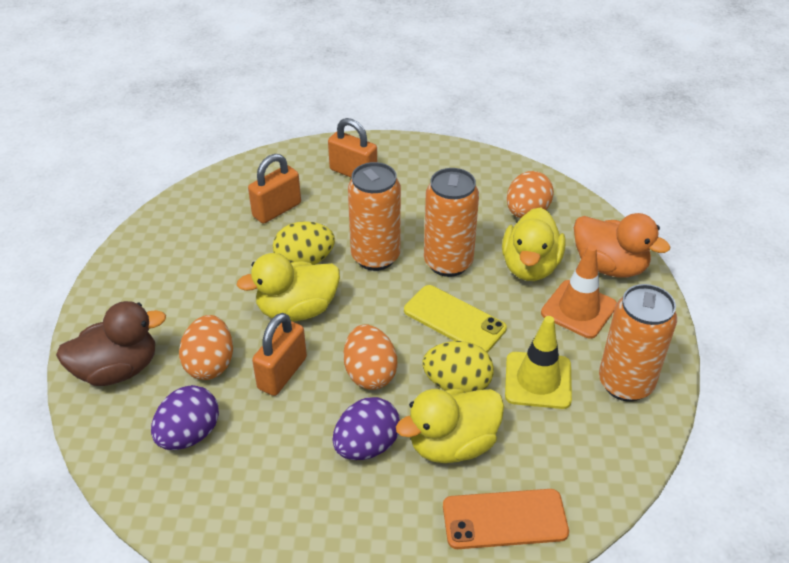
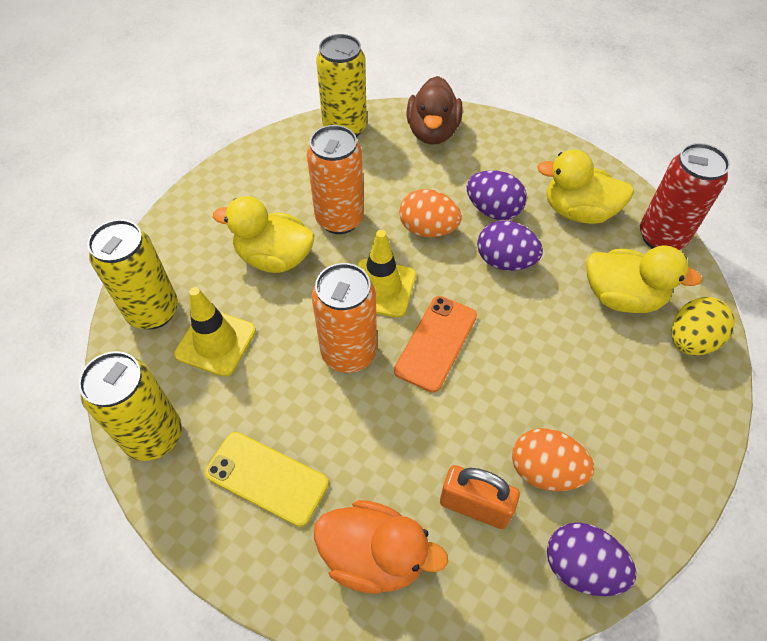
orange can: [348,162,401,271] [424,168,479,277] [599,284,677,402] = 3 -> [307,125,364,234] [312,263,377,373] = 2
orange egg: [179,315,233,380] [344,324,397,390] [507,171,554,218] = 3 -> [399,189,462,237] [512,428,594,491] = 2
orange padlock: [248,154,301,224] [252,313,307,396] [328,118,377,178] = 3 -> [440,465,520,529] = 1
orange traffic cone: [541,245,617,339] = 1 -> none = 0
purple egg: [151,385,219,450] [333,397,400,460] = 2 -> [466,170,527,220] [477,220,543,271] [547,523,637,596] = 3
red can: none = 0 -> [640,143,730,250] = 1
yellow can: none = 0 -> [78,351,182,461] [87,219,178,329] [316,34,367,137] = 3
yellow egg: [273,221,335,265] [423,341,494,393] = 2 -> [671,297,735,356] = 1
yellow traffic cone: [505,316,572,409] = 1 -> [174,287,256,377] [357,230,416,318] = 2

